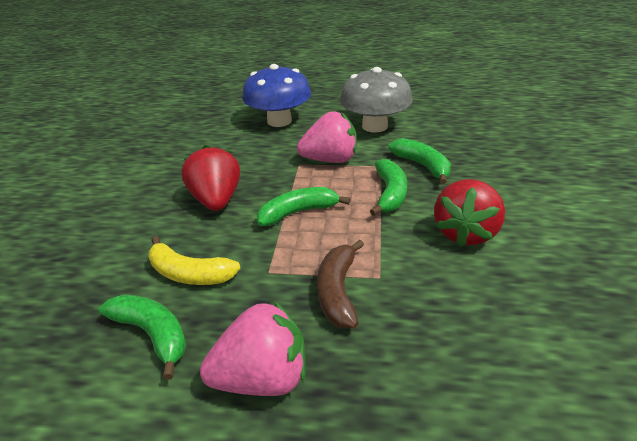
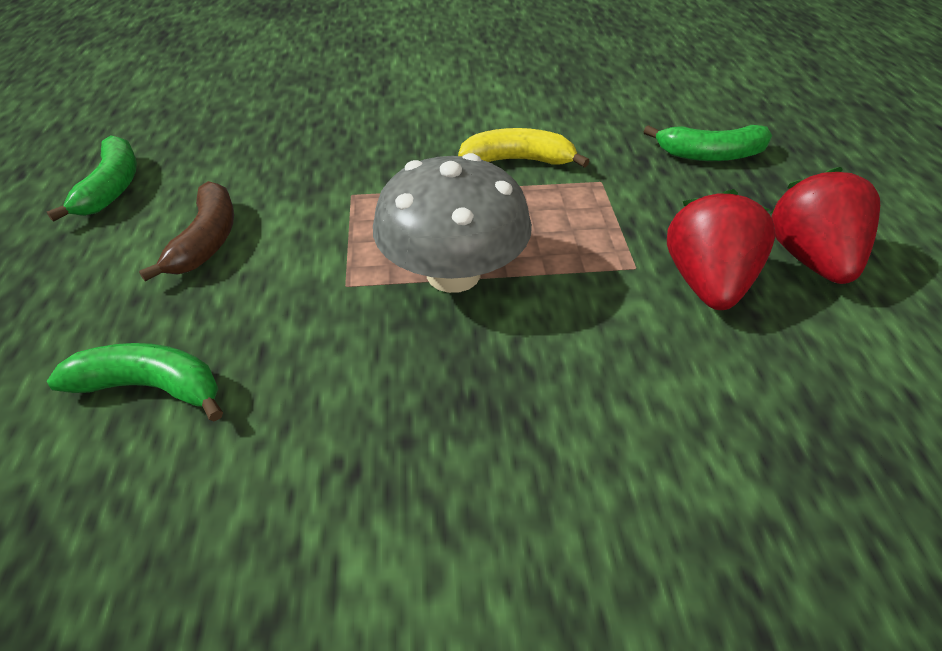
blue mushroom: [242,64,311,127] = 1 -> none = 0
green banana: [99,294,186,380] [256,187,351,226] [370,159,407,216] [388,138,451,184] = 4 -> [47,135,137,222] [47,343,223,422] [643,125,772,161] = 3
pink strawberry: [200,301,306,396] [297,111,357,163] = 2 -> none = 0

